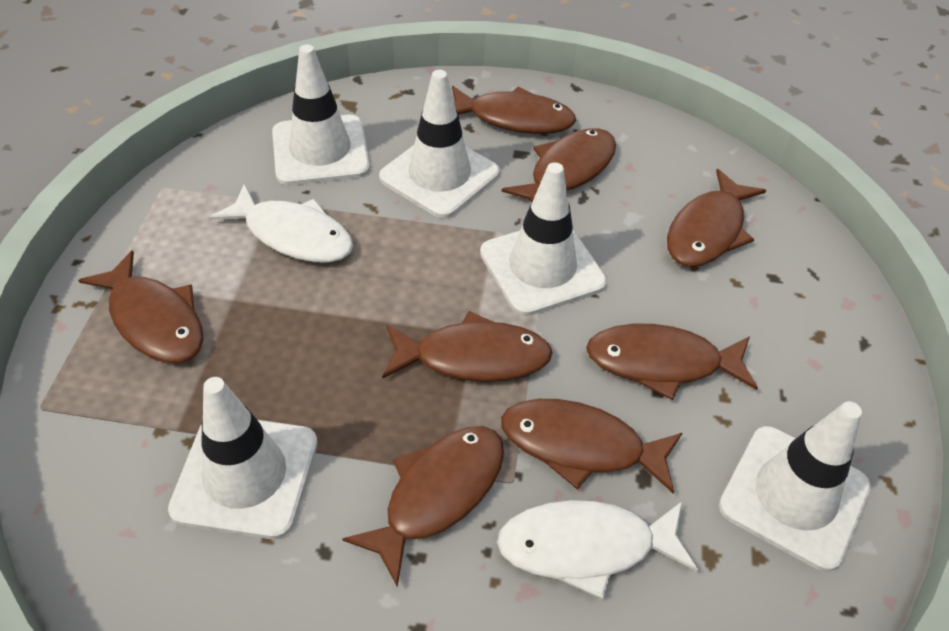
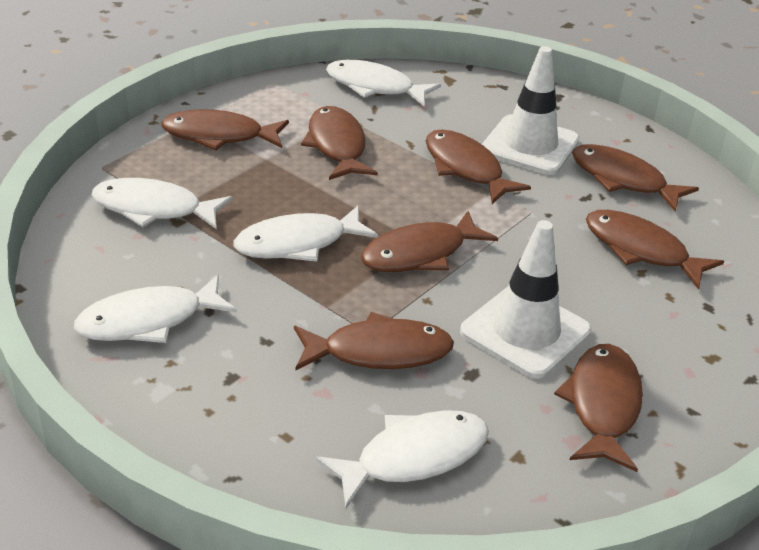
white fish: [209,184,353,263] [497,500,698,599] = 2 -> [74,275,237,343] [92,178,233,229] [234,205,378,262] [316,410,489,508] [326,60,441,106] = 5
white traffic cone: [168,377,318,539] [272,44,370,185] [379,70,500,218] [480,162,607,316] [719,401,871,572] = 5 -> [460,220,592,379] [482,46,580,175] = 2

